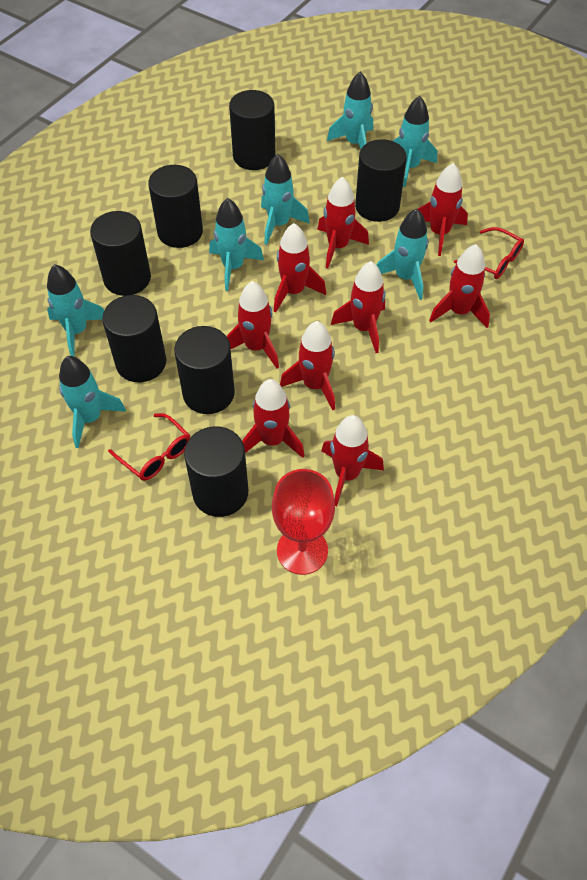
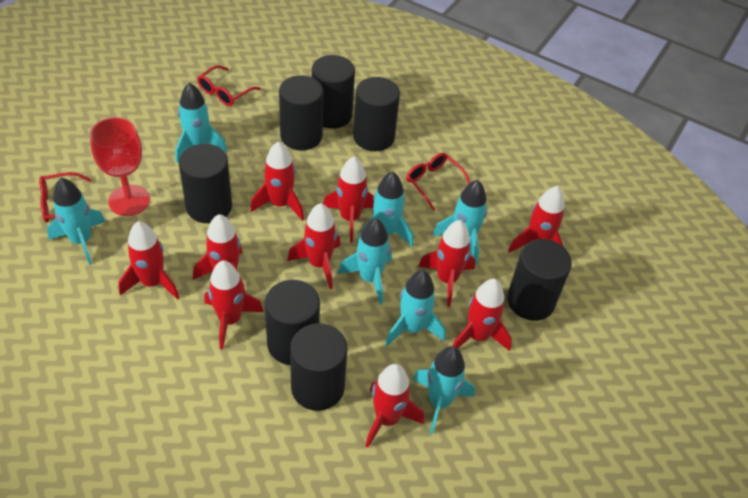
red glasses: [108,413,190,481] [454,227,524,279] = 2 -> [39,172,92,222] [197,65,261,106] [406,153,470,211] = 3
red rocket: [226,281,279,369] [242,379,305,458] [274,223,326,312] [280,321,335,410] [318,177,369,268] [321,415,384,506] [331,261,385,353] [418,163,468,256] [429,244,490,328] = 9 -> [119,221,180,300] [193,214,245,293] [204,260,264,349] [250,141,304,221] [287,203,341,289] [323,156,374,242] [366,364,424,448] [418,220,475,307] [453,279,512,351] [508,186,565,253] = 10

